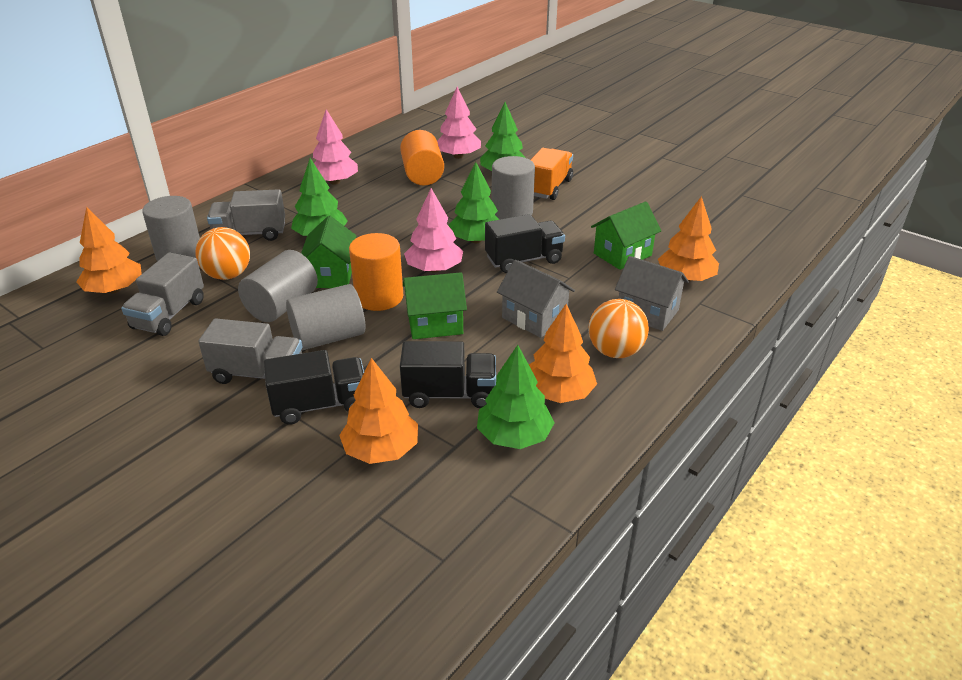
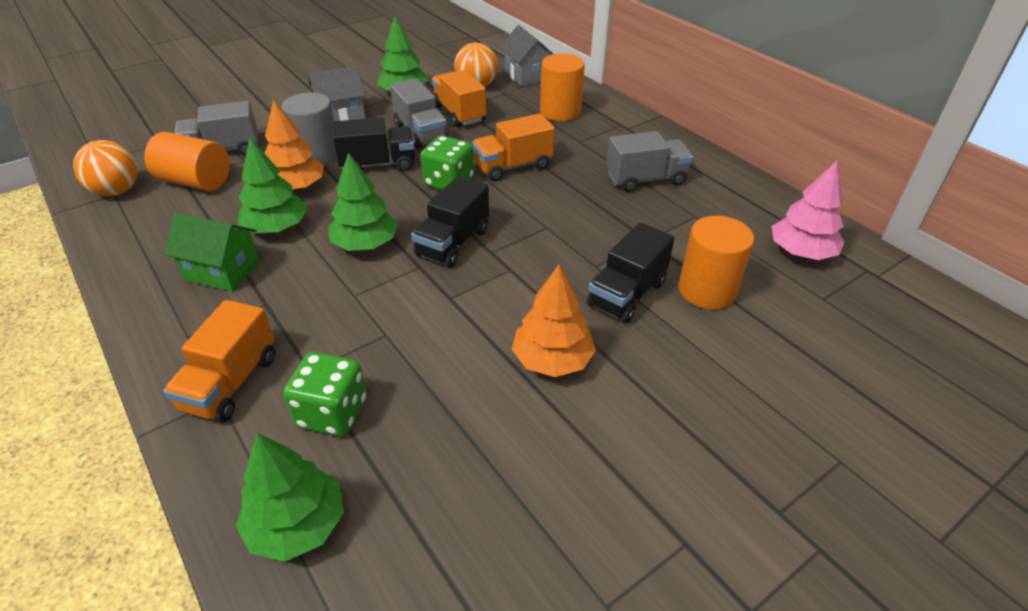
green dice: none = 0 -> [283,352,367,436] [420,136,474,190] = 2
green house: [301,216,357,288] [403,272,467,339] [591,201,661,270] = 3 -> [164,213,260,292] = 1
grey cylinder: [142,196,200,261] [238,250,318,322] [286,284,365,351] [492,156,535,219] = 4 -> [282,92,337,166] = 1
orange cylinder: [349,233,403,311] [400,130,444,186] = 2 -> [144,132,230,191] [540,54,585,121] [679,216,754,309] = 3
orange tree: [76,207,142,293] [339,358,418,464] [529,304,597,403] [658,196,719,282] = 4 -> [265,99,324,191] [512,265,596,377] = 2
orange truck: [531,148,573,200] = 1 -> [163,300,275,422] [432,70,486,127] [472,113,555,181] = 3
pink tree: [313,109,358,185] [404,188,463,272] [437,87,481,159] = 3 -> [772,161,845,260] = 1

